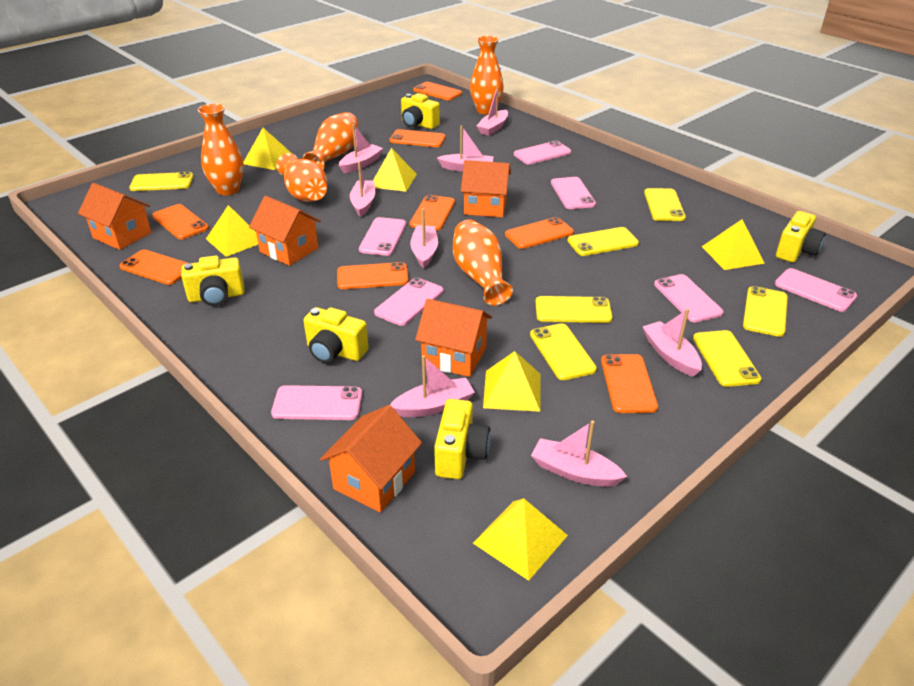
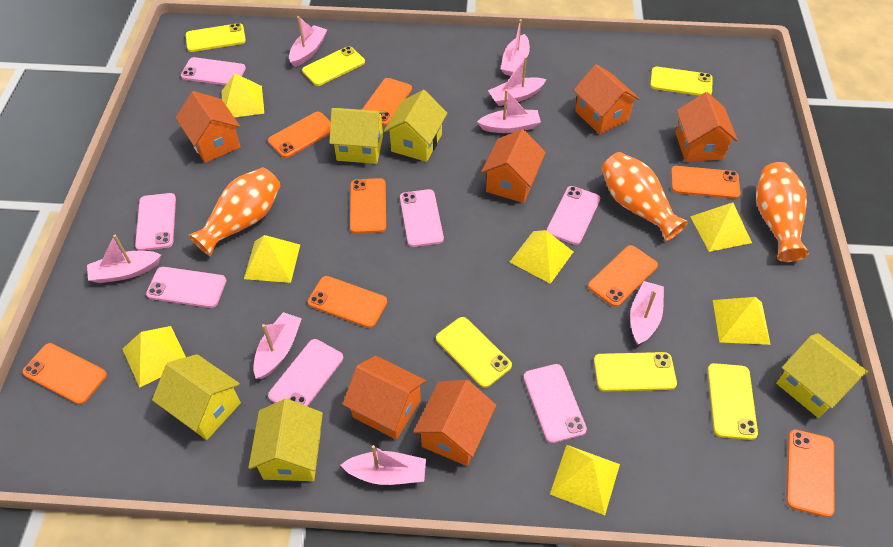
orange house: [78,183,152,250] [249,196,321,266] [320,405,422,513] [415,299,492,377] [461,160,511,217] = 5 -> [175,91,241,163] [342,356,426,440] [413,380,496,466] [481,129,546,203] [573,64,640,134] [675,92,738,162] = 6
orange vase: [198,103,244,195] [276,153,327,202] [303,112,358,170] [453,219,513,306] [470,36,504,114] = 5 -> [189,167,281,256] [601,152,688,241] [756,162,809,262] = 3
yellow camera: [181,255,245,306] [303,307,369,363] [401,93,440,129] [434,399,491,479] [776,211,826,262] = 5 -> none = 0
yellow house: none = 0 -> [152,354,241,440] [248,399,323,481] [329,108,385,164] [384,90,447,162] [776,333,868,418] = 5
yellow phone: [129,172,194,191] [530,323,597,380] [536,296,613,323] [568,227,639,256] [644,188,686,221] [693,330,761,387] [743,286,788,337] = 7 -> [186,23,246,52] [302,46,365,86] [436,317,512,388] [594,352,677,392] [650,67,713,96] [708,363,758,440] = 6
yellow pyramid: [206,205,258,257] [243,128,292,170] [373,148,417,192] [473,498,568,581] [483,351,540,412] [702,219,765,270] = 6 -> [123,326,186,388] [221,73,264,118] [244,235,300,283] [510,230,573,284] [550,445,620,515] [690,202,752,252] [713,297,771,345] = 7

